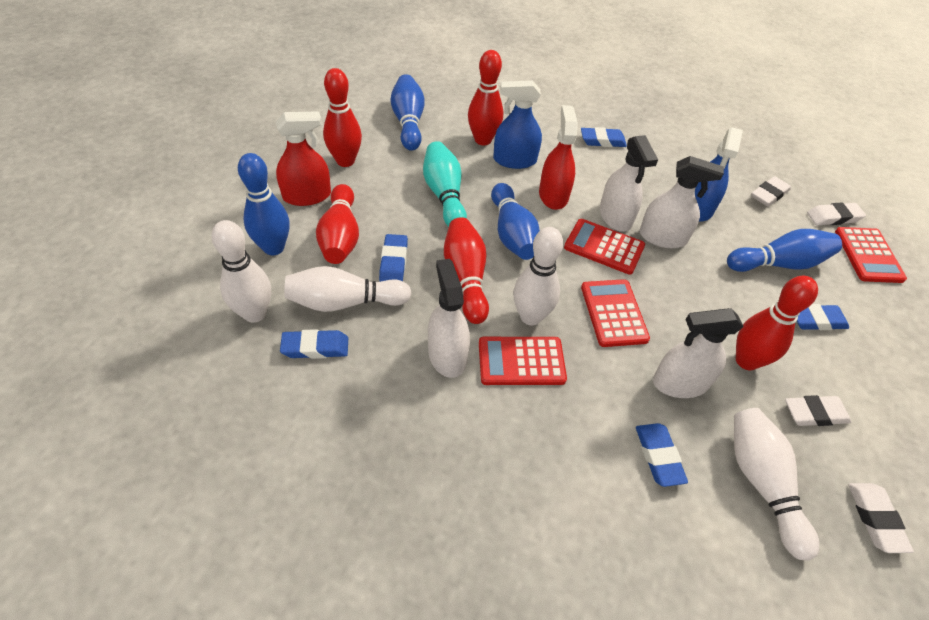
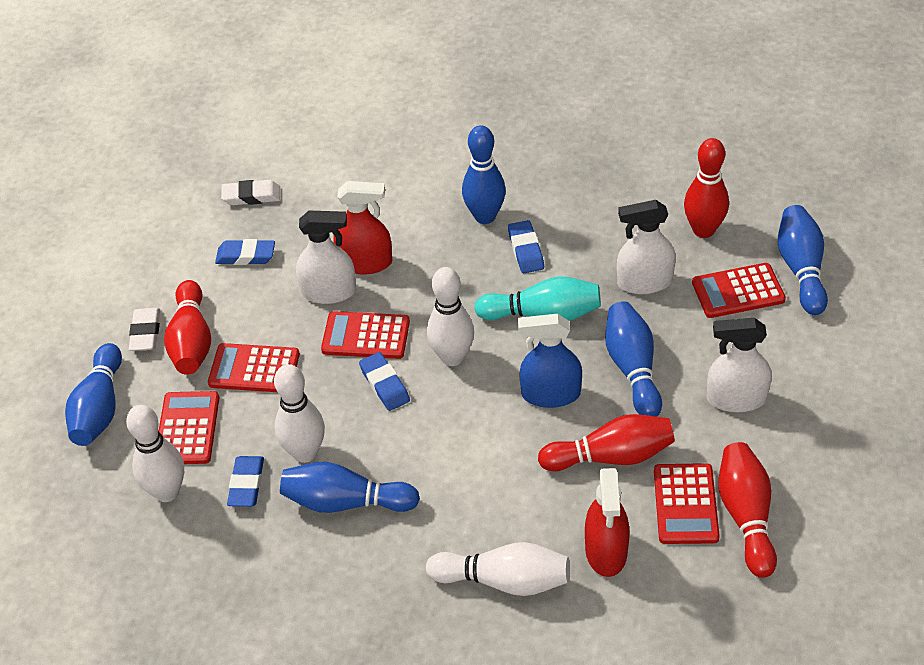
blue bowling pin: [238,153,290,255] [390,74,425,151] [491,183,540,260] [727,229,842,272] = 4 -> [65,343,122,446] [280,462,420,513] [462,125,506,224] [605,301,662,417] [778,205,828,315] = 5
blue eraser: [280,329,348,359] [379,234,408,282] [581,127,627,147] [636,423,688,487] [797,304,849,330] = 5 -> [215,239,275,265] [227,456,264,507] [359,352,410,411] [508,220,544,273] = 4
blue spray bottle: [493,80,542,169] [695,127,743,222] = 2 -> [518,314,582,408] = 1
red bowling pin: [316,184,359,264] [323,68,362,167] [444,217,489,324] [468,50,503,145] [736,276,818,370] = 5 -> [164,280,211,375] [538,414,675,471] [684,138,729,238] [718,442,777,578] = 4
red calculator: [479,337,567,385] [564,219,645,275] [581,279,650,347] [835,227,907,283] = 4 -> [159,391,219,464] [208,343,300,392] [321,311,410,359] [654,463,720,544] [692,263,786,318] = 5
white eraser: [751,176,791,206] [785,395,852,426] [807,202,866,225] [848,483,914,553] = 4 -> [129,308,160,351] [221,180,280,205] = 2
white spray bottle: [428,259,470,378] [600,135,658,232] [639,156,724,248] [653,308,744,398] = 4 -> [296,211,356,304] [617,200,676,294] [707,318,772,412] = 3

